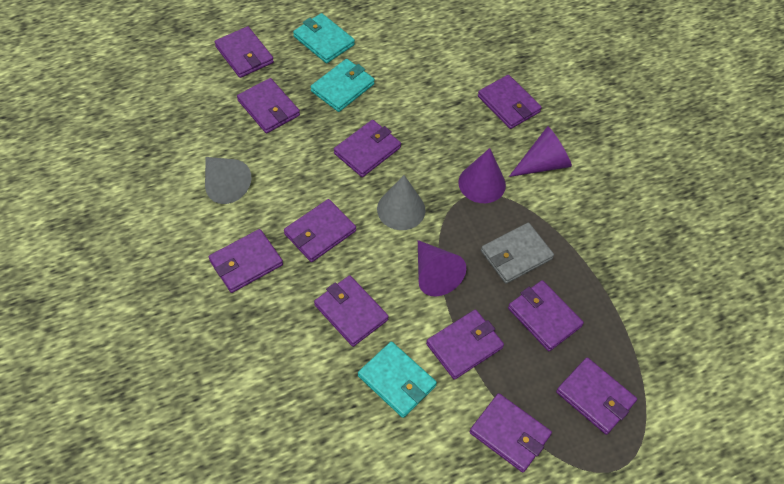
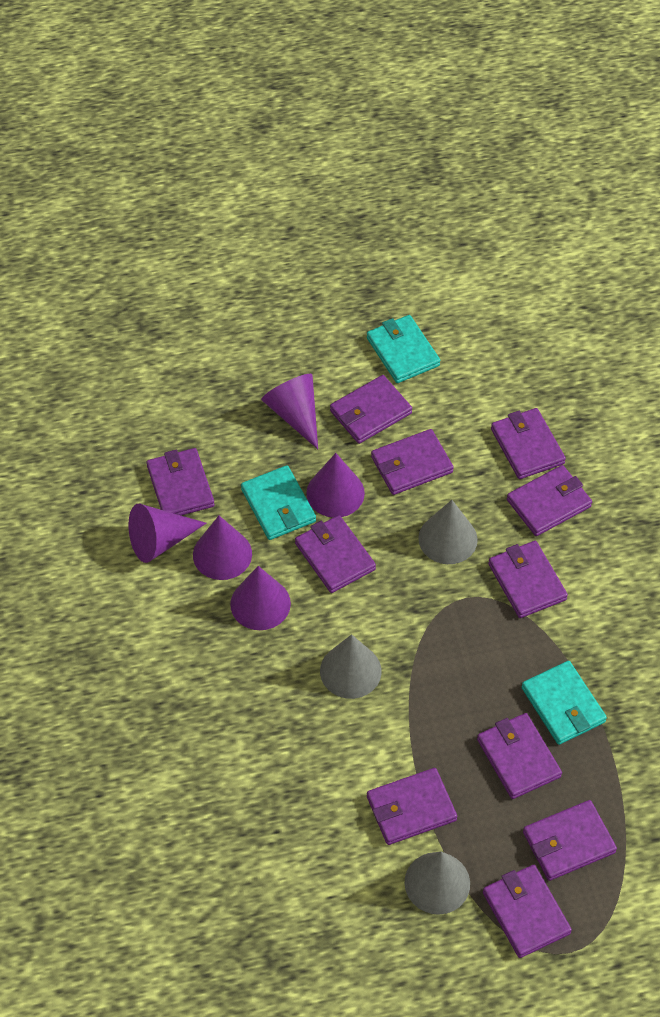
grey cone: [205,157,252,204] [377,175,426,230] = 2 -> [320,634,382,699] [405,852,470,915] [418,500,478,564] = 3
grey wallet: [481,223,554,284] = 1 -> none = 0
purple cone: [418,240,466,296] [459,148,506,203] [509,126,572,177] = 3 -> [128,504,207,563] [193,516,252,580] [230,566,291,630] [261,374,318,449] [306,453,365,518] = 5

